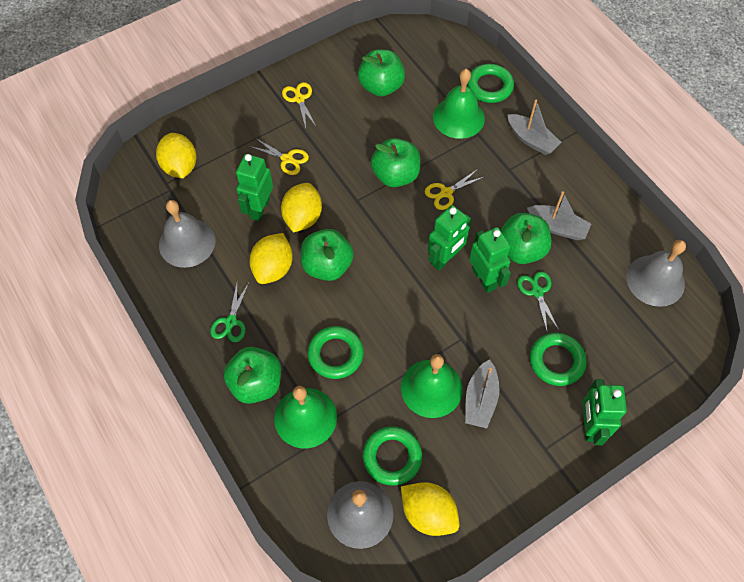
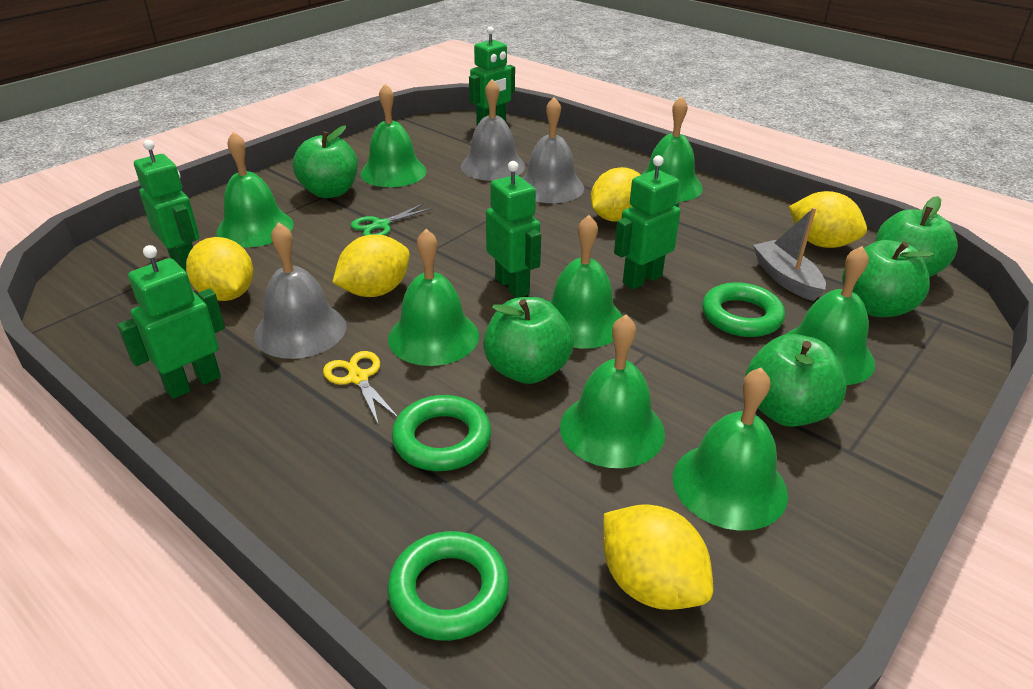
green bell: [274,386,337,448] [401,354,463,418] [433,69,485,139] = 3 -> [216,132,294,248] [360,84,427,187] [388,229,479,366] [550,215,623,348] [560,315,665,468] [642,96,703,202] [673,368,788,531] [784,246,875,385] = 8
green ring: [307,326,364,379] [363,426,422,485] [467,64,514,103] [530,333,586,386] = 4 -> [388,531,509,641] [392,395,491,471] [702,282,785,337] = 3
green robot: [236,154,273,221] [428,205,472,271] [469,227,511,293] [582,379,627,445] = 4 -> [117,245,225,399] [134,139,200,271] [469,26,515,125] [486,161,541,298] [614,155,681,290] = 5
green scissors: [210,280,249,342] [517,271,559,331] = 2 -> [351,203,433,236] = 1
grey boat: [465,359,499,428] [507,99,561,155] [527,191,591,240] = 3 -> [753,207,826,301] = 1
yellow lemon: [156,133,196,178] [249,233,293,284] [281,183,322,232] [401,482,459,536] = 4 -> [186,237,253,301] [332,235,410,297] [591,167,640,222] [603,505,713,610] [789,191,867,248] = 5
yellow scissors: [249,138,309,175] [282,82,316,128] [425,169,484,210] = 3 -> [323,351,398,426] = 1

